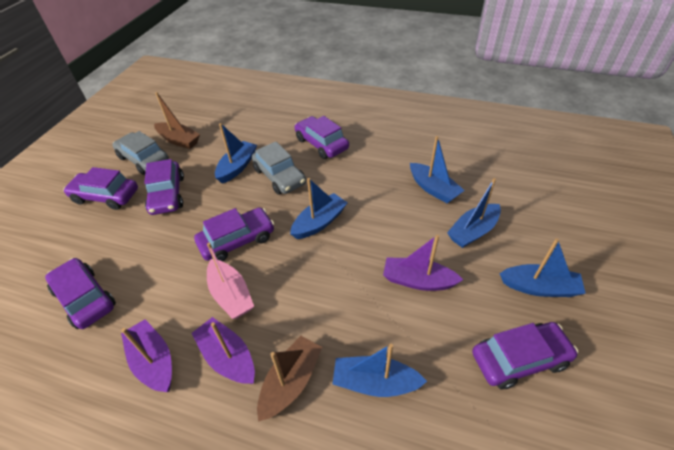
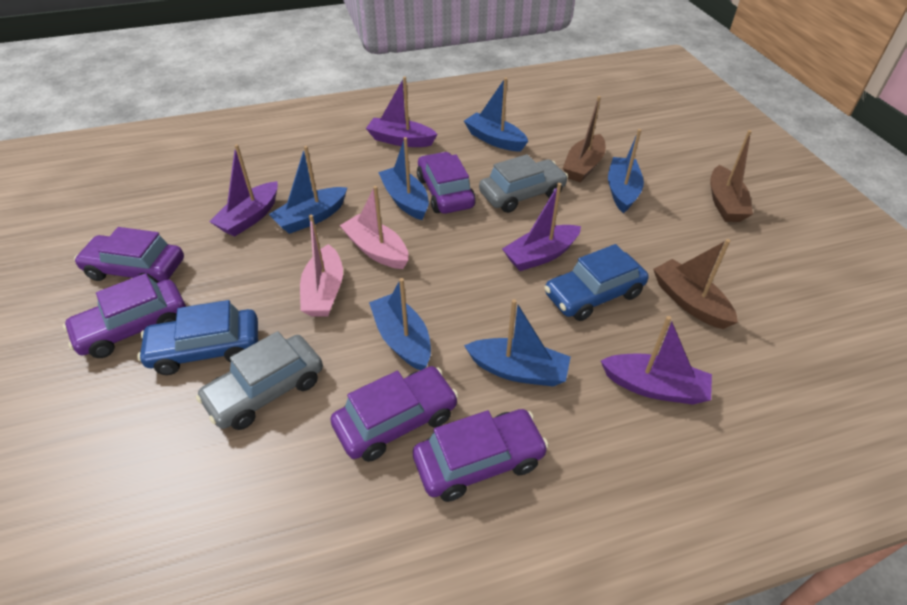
blue car: none = 0 -> [137,300,258,375] [544,244,649,321] = 2
brown boat: [154,92,200,149] [257,336,322,422] = 2 -> [563,96,606,182] [653,239,738,329] [710,130,753,222] = 3
pink boat: [207,243,254,319] = 1 -> [300,215,343,316] [339,186,408,269] = 2
purple boat: [121,319,172,392] [191,317,255,384] [383,235,463,291] = 3 -> [209,144,278,237] [366,77,437,147] [502,183,581,271] [601,316,712,404] = 4
purple car: [45,258,116,329] [63,167,138,210] [144,159,184,215] [194,207,274,261] [295,116,349,159] [472,322,578,390] = 6 -> [63,273,186,358] [74,227,184,283] [331,366,459,462] [413,409,549,502] [417,152,476,214] = 5

